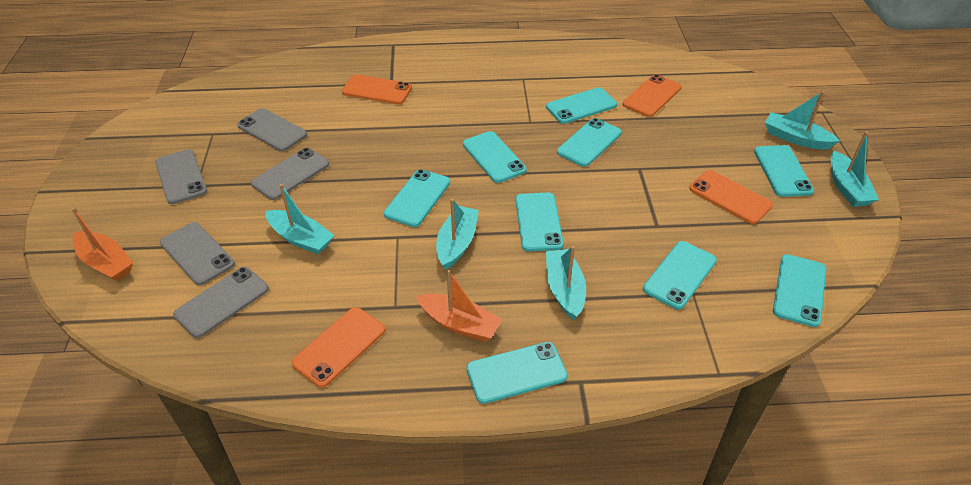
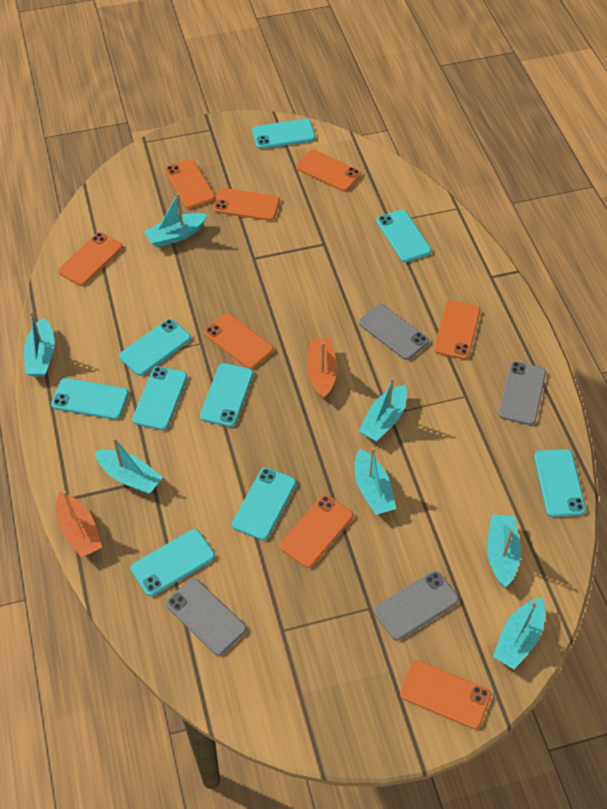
grey phone: [155,149,207,204] [160,222,235,285] [173,267,269,338] [237,108,307,151] [251,148,329,200] = 5 -> [166,578,247,656] [359,304,429,360] [374,571,459,640] [498,361,546,425] = 4
orange phone: [291,307,385,388] [342,74,412,104] [623,74,682,117] [689,170,773,224] = 4 -> [58,232,123,286] [165,159,215,209] [204,313,274,369] [213,188,280,221] [280,495,354,568] [296,150,361,192] [400,660,491,729] [434,300,480,359] = 8
turquoise boat: [265,184,335,255] [436,199,479,270] [546,246,586,320] [765,91,840,150] [831,131,879,207] = 5 -> [24,311,55,376] [95,438,163,494] [144,193,208,247] [355,448,396,515] [358,378,407,441] [487,515,521,587] [493,598,545,669] = 7

